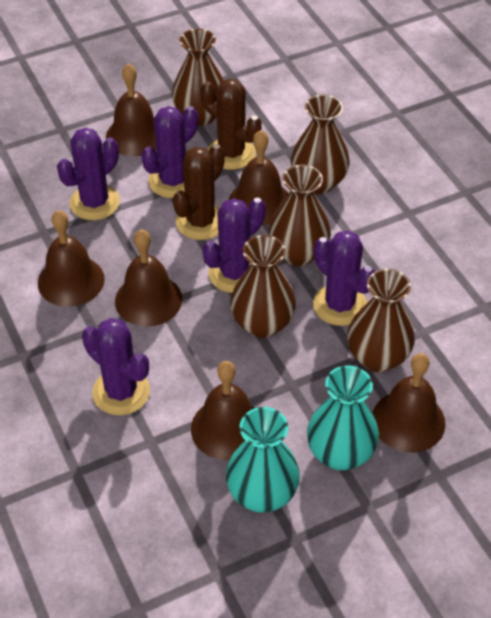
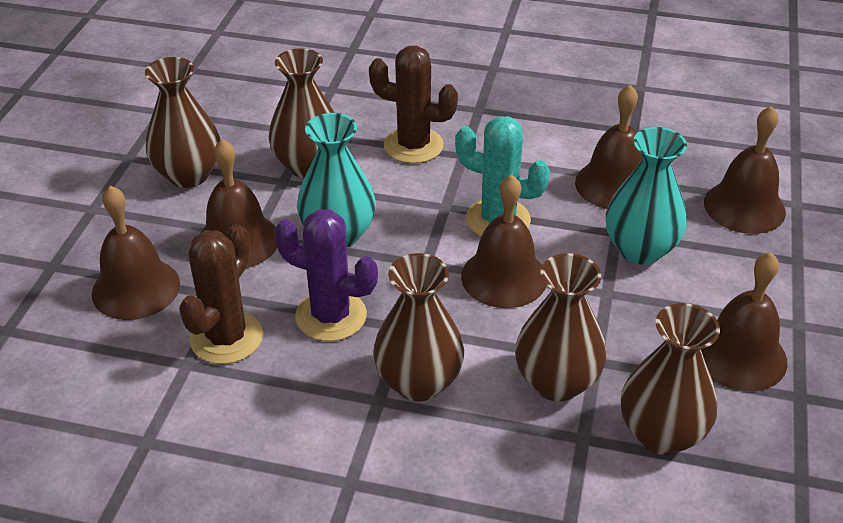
purple cactus: [57,128,120,220] [82,318,150,415] [141,106,198,198] [202,198,266,293] [313,230,375,326] = 5 -> [274,209,378,341] = 1
turquoise cactus: none = 0 -> [455,116,550,237] = 1

